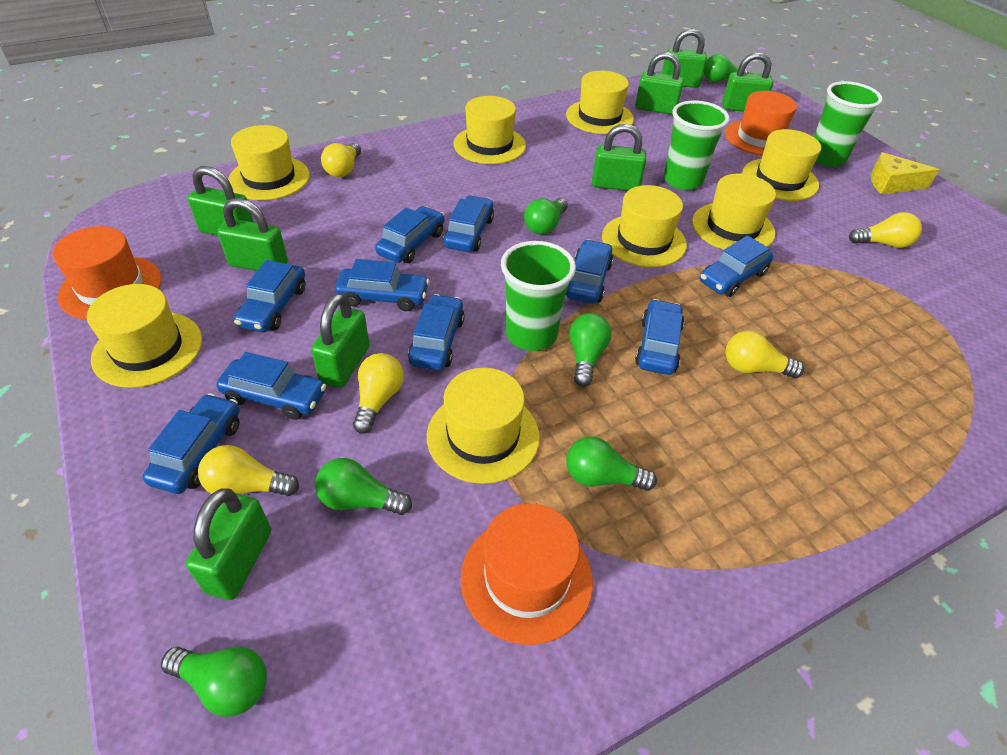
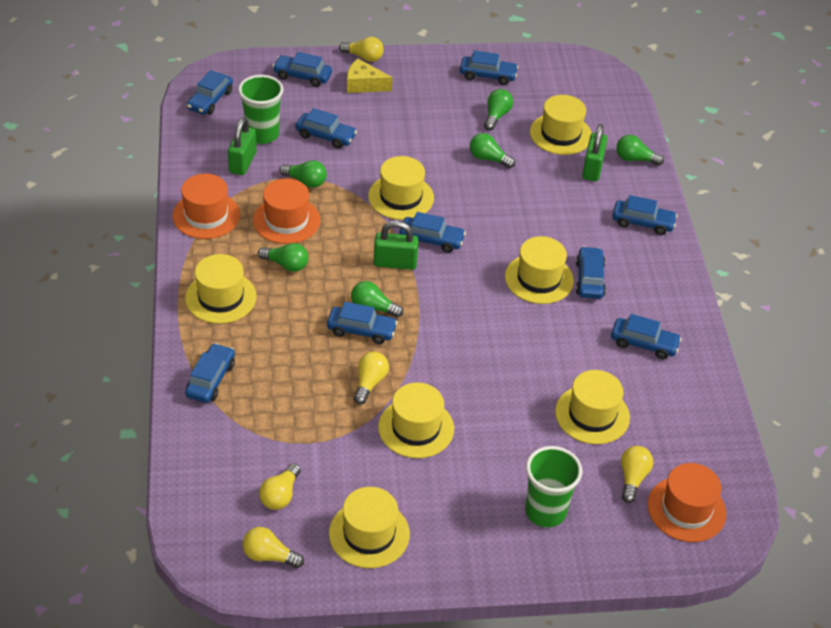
green cup: [501,241,576,351] [664,100,730,190] [814,81,883,167] = 3 -> [238,75,283,144] [525,446,582,527] = 2
green padlock: [186,488,271,600] [187,166,254,236] [217,198,288,271] [311,293,369,388] [592,124,646,191] [635,52,684,115] [662,28,707,88] [722,52,773,111] = 8 -> [228,117,256,175] [374,221,419,270] [582,124,607,181] = 3
yellow hat: [87,284,202,388] [228,125,310,201] [427,368,540,484] [454,96,526,164] [566,71,634,134] [602,185,687,267] [692,174,776,250] [742,129,821,201] = 8 -> [185,254,257,324] [329,487,410,568] [368,156,434,220] [378,382,454,458] [505,236,574,304] [530,95,592,155] [555,370,630,444] = 7

